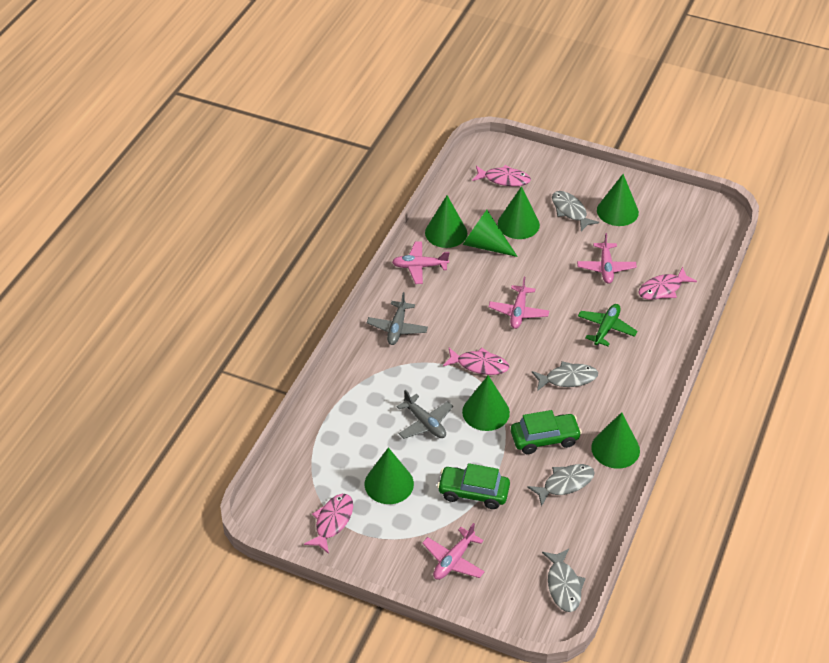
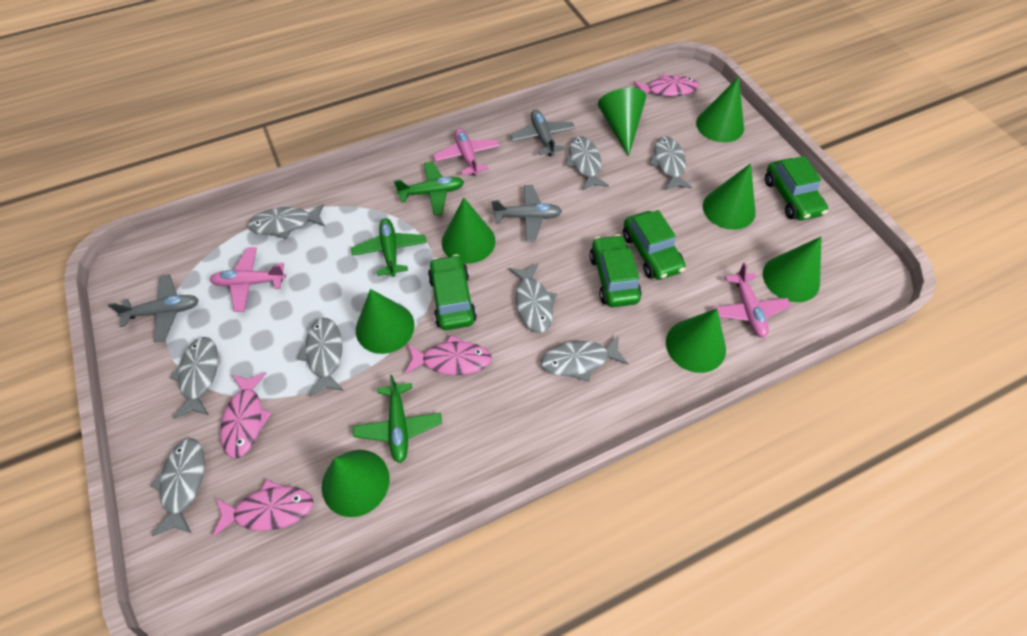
green car: [437,463,510,509] [511,410,582,454] = 2 -> [428,254,477,330] [590,235,642,307] [623,210,686,280] [765,156,828,220] = 4
green cone: [365,447,414,504] [425,195,467,248] [462,375,510,431] [463,210,518,257] [498,186,540,239] [591,412,640,469] [597,174,639,226] = 7 -> [322,450,389,517] [356,289,415,354] [442,198,495,264] [598,88,646,156] [666,308,726,373] [696,77,744,143] [703,163,756,230] [763,237,822,302] = 8
green plane: [578,304,638,346] = 1 -> [351,218,426,277] [353,375,442,463] [394,162,464,215] = 3
grey fish: [527,464,595,507] [532,361,598,391] [542,549,586,612] [552,191,599,231] = 4 -> [150,438,204,536] [170,337,218,418] [248,204,325,239] [297,318,344,397] [509,263,557,333] [541,335,628,382] [565,136,609,191] [649,136,692,190] = 8
grey plane: [367,292,428,345] [397,390,453,439] = 2 -> [108,274,199,343] [492,185,562,242] [510,110,575,156] = 3
pink plane: [392,242,449,284] [422,523,485,580] [488,277,549,329] [577,233,637,284] = 4 -> [210,247,286,312] [433,128,500,176] [712,263,791,338] = 3

